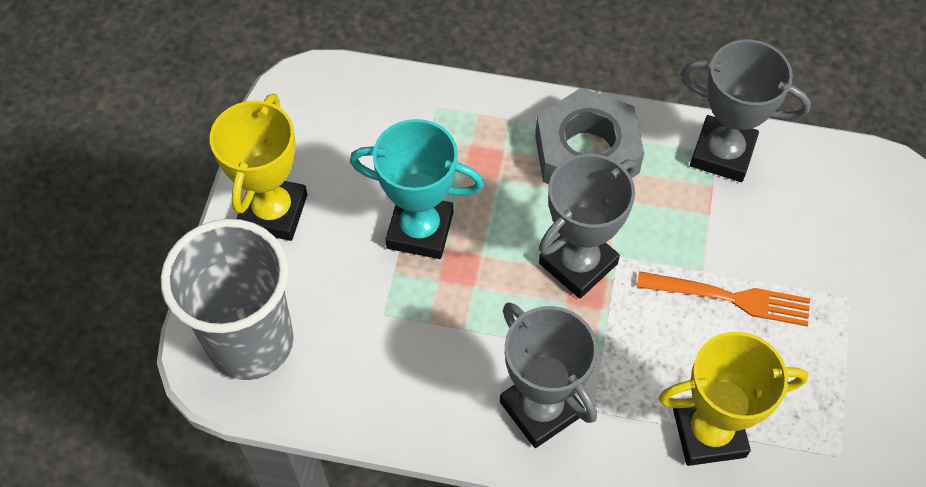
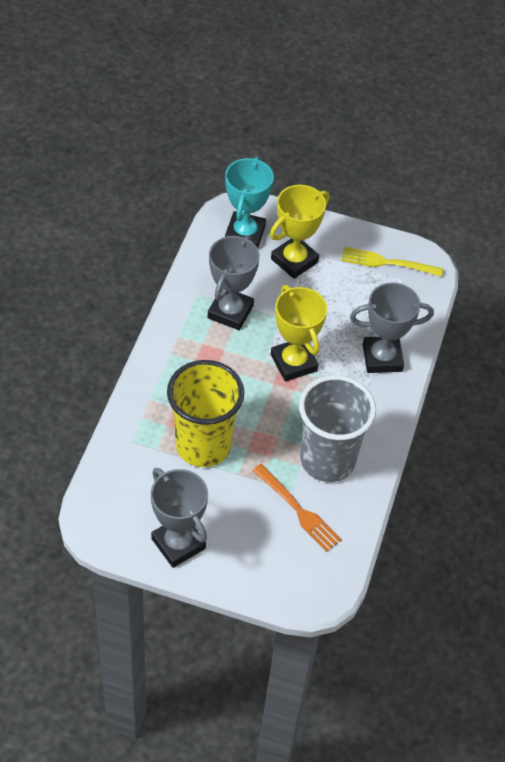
grey nut: [535,88,644,184] = 1 -> none = 0
yellow cup: none = 0 -> [167,360,244,467] = 1
yellow fork: none = 0 -> [341,247,444,277] = 1

